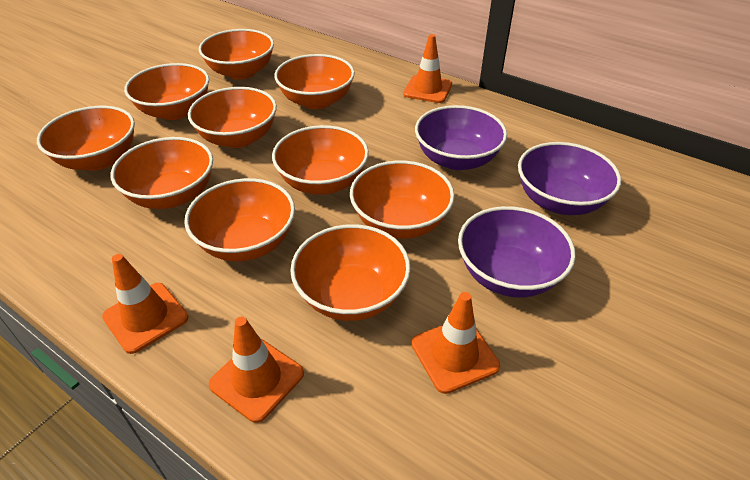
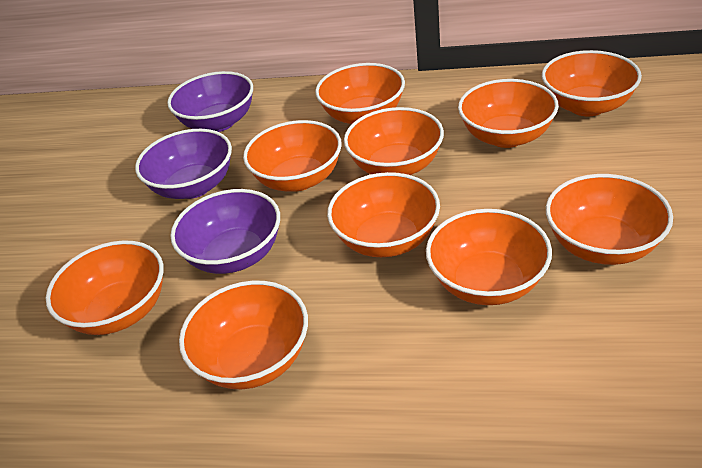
orange traffic cone: [102,254,189,354] [209,317,304,423] [403,34,452,103] [411,292,500,394] = 4 -> none = 0

